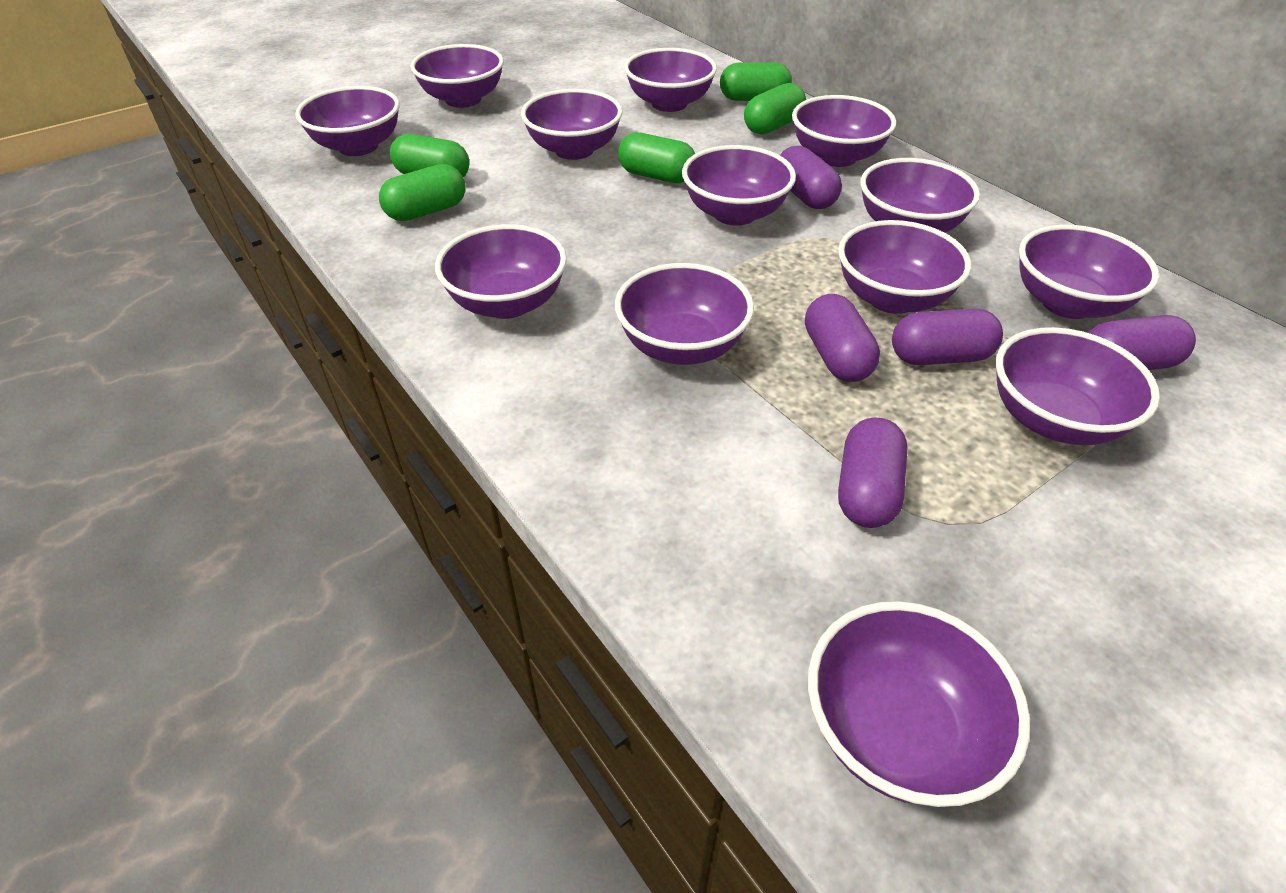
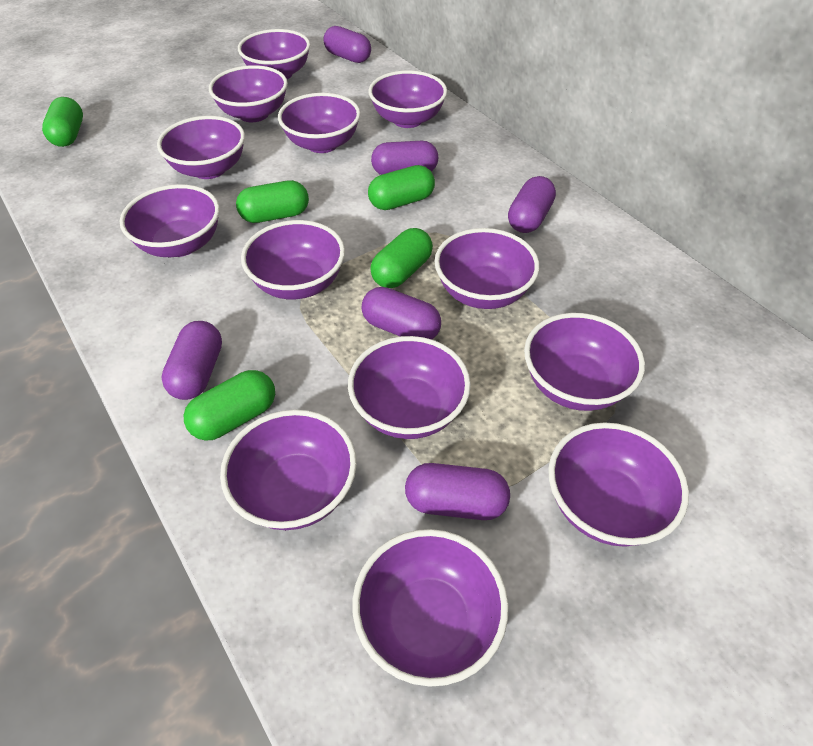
purple capsule: [780,146,842,209] [805,294,880,382] [838,417,908,528] [892,309,1003,365] [1088,315,1196,370] = 5 -> [162,321,222,400] [324,26,371,63] [362,287,441,339] [371,141,438,175] [405,463,510,520] [508,176,556,233] = 6

